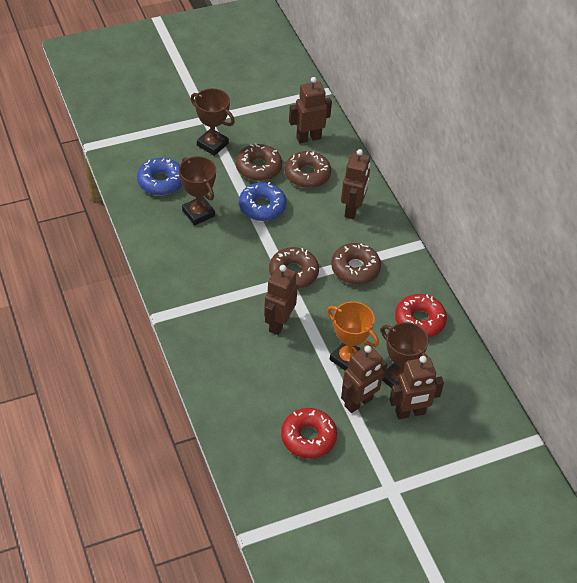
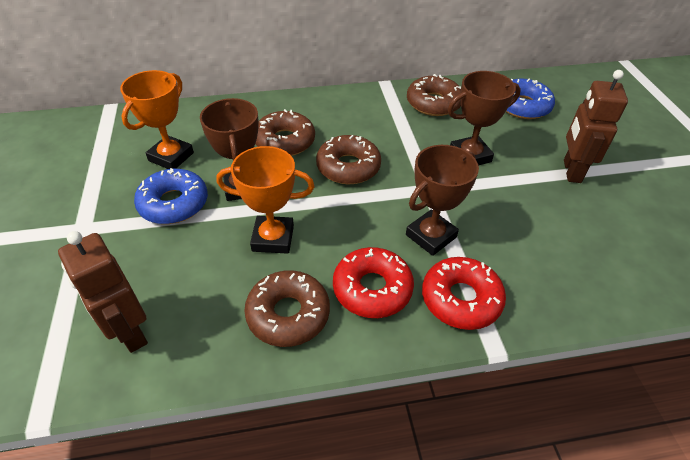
brown robot: [264,265,298,335] [289,77,332,144] [341,149,371,219] [341,345,387,413] [390,356,444,419] = 5 -> [58,231,148,353] [564,70,628,183] = 2
orange trophy: [327,301,379,370] = 1 -> [120,70,194,169] [216,146,315,254] = 2

